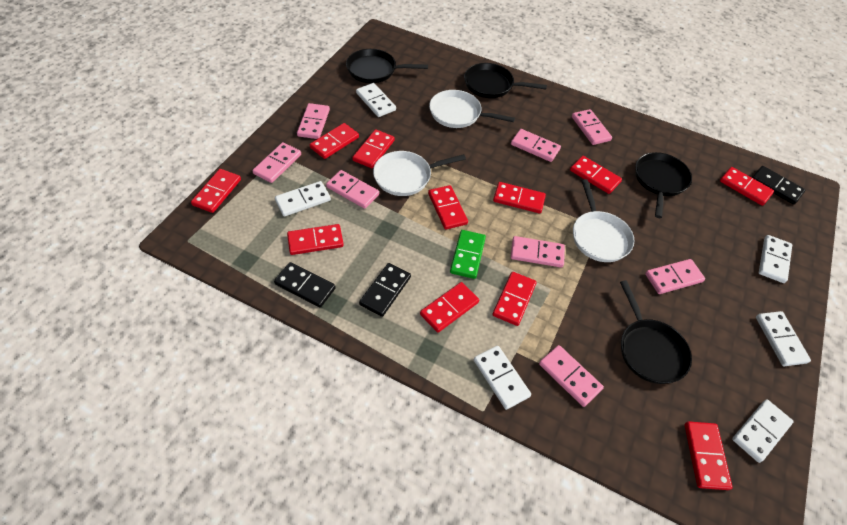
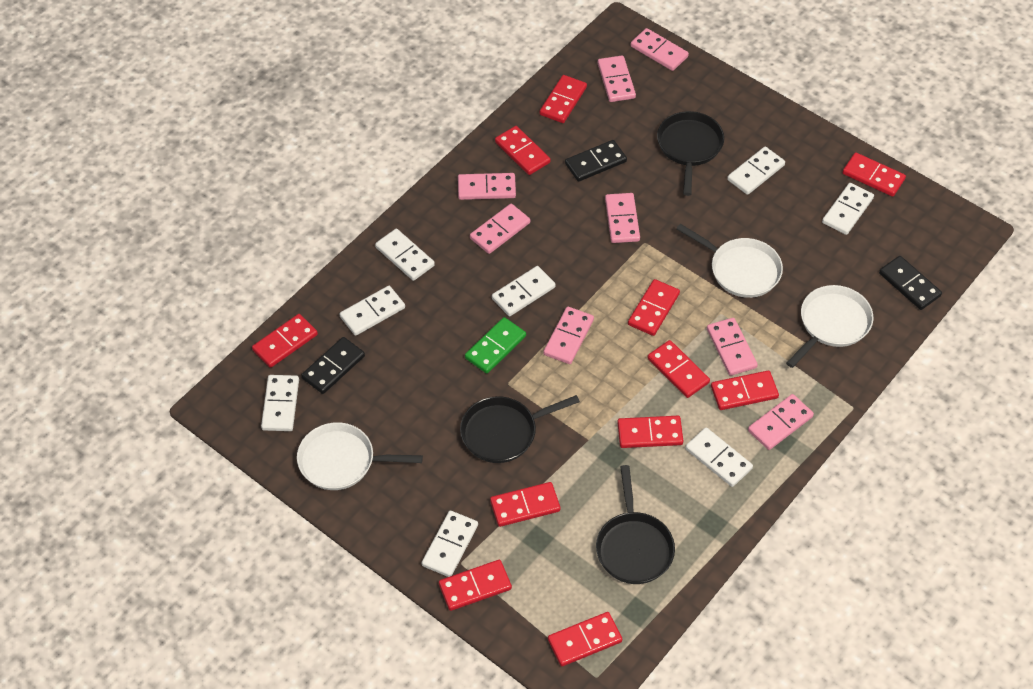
black pan: [346,49,428,83] [464,63,547,98] [620,280,692,384] [635,152,692,218] = 4 -> [460,395,580,463] [596,465,675,584] [657,111,724,196] = 3
white domino: [275,181,331,217] [356,83,396,117] [474,346,531,410] [732,400,794,463] [756,311,811,366] [759,235,792,283] = 6 -> [261,375,299,431] [340,286,405,336] [375,229,435,281] [422,511,478,577] [492,266,555,316] [685,427,753,487] [727,147,785,195] [822,183,874,235] = 8

